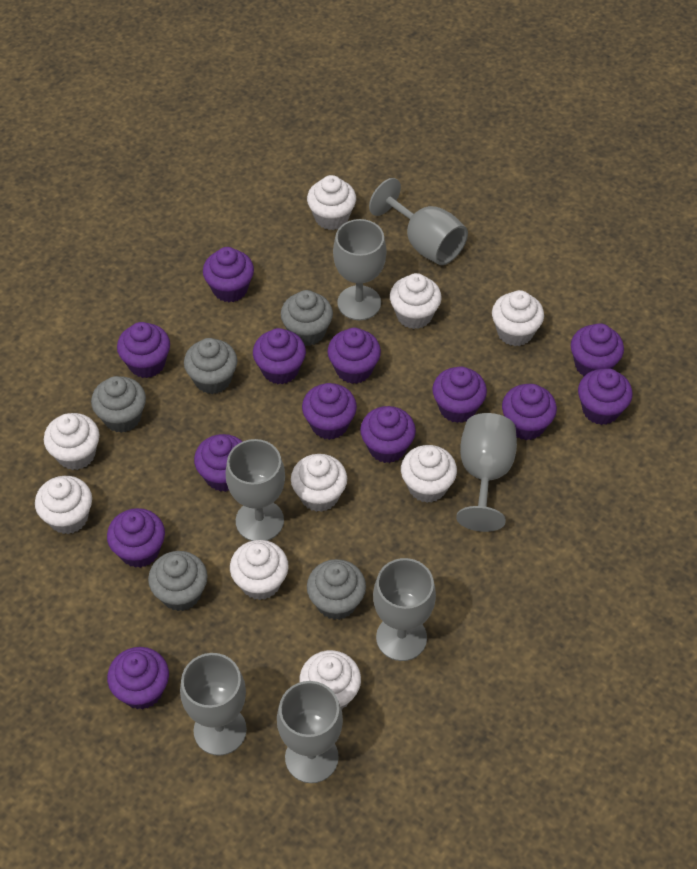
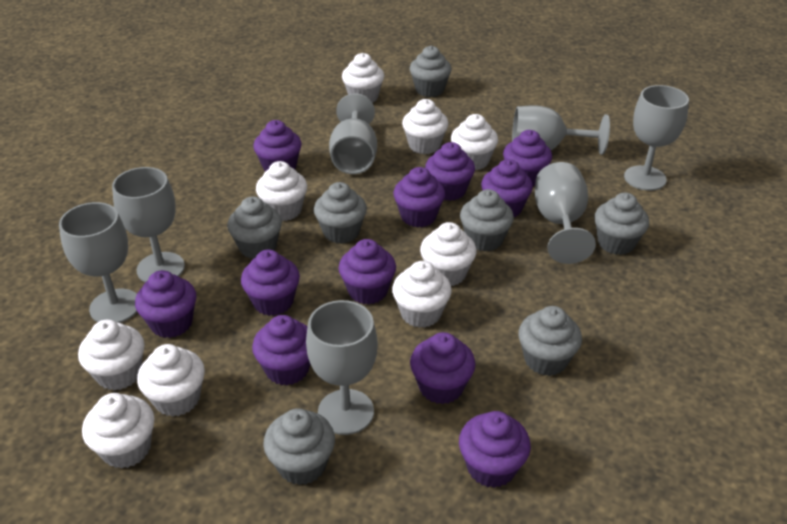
grey cupcake: [91,376,146,433] [148,551,208,611] [184,338,237,394] [281,290,333,346] [307,559,366,620] = 5 -> [227,196,282,259] [263,408,335,485] [314,182,367,244] [410,46,452,97] [460,189,514,251] [518,306,582,376] [594,193,649,255] = 7
purple cupcake: [107,508,165,568] [107,647,169,710] [117,322,170,378] [194,434,243,492] [203,247,254,302] [253,328,306,384] [302,383,357,440] [327,328,381,384] [360,406,416,463] [432,366,487,423] [502,384,557,440] [571,323,624,377] [578,368,633,425] = 13 -> [135,270,196,338] [241,250,300,316] [252,315,310,385] [253,120,302,172] [338,239,396,305] [393,167,445,228] [410,332,476,404] [425,142,475,201] [459,411,531,488] [481,159,533,217] [503,130,552,187] = 11

